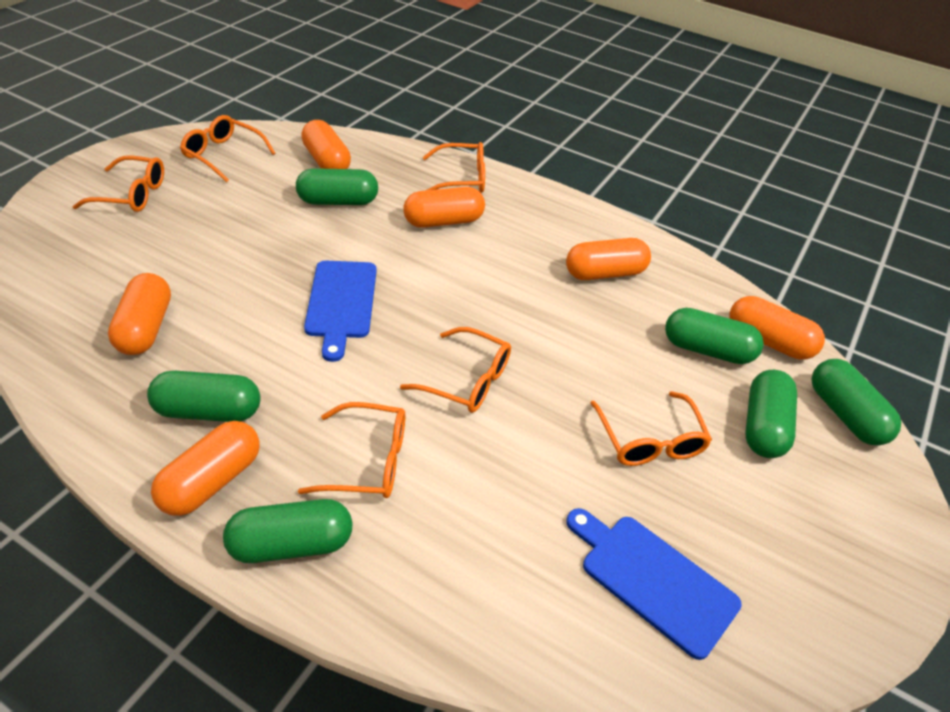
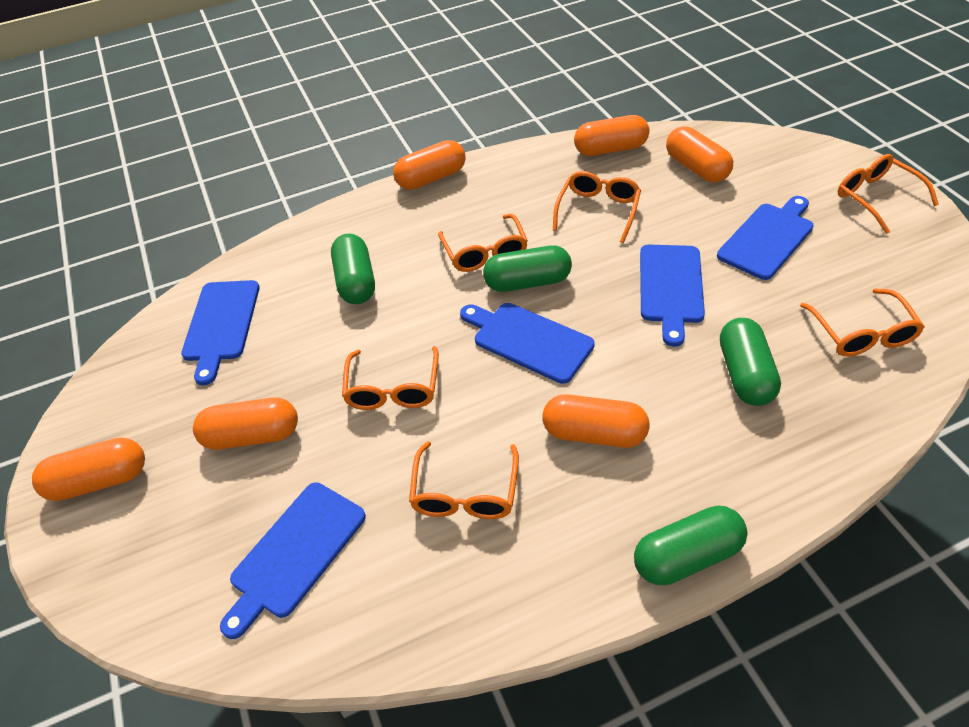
blue cutting board: [304,261,377,362] [566,508,742,660] = 2 -> [181,280,260,385] [220,482,366,639] [460,303,595,384] [640,245,705,347] [717,196,814,280] = 5
green capsule: [147,371,261,422] [223,499,353,563] [296,168,378,205] [665,308,764,364] [745,370,797,458] [812,359,901,446] = 6 -> [331,234,375,304] [483,245,572,292] [634,506,748,586] [720,318,781,406] = 4

